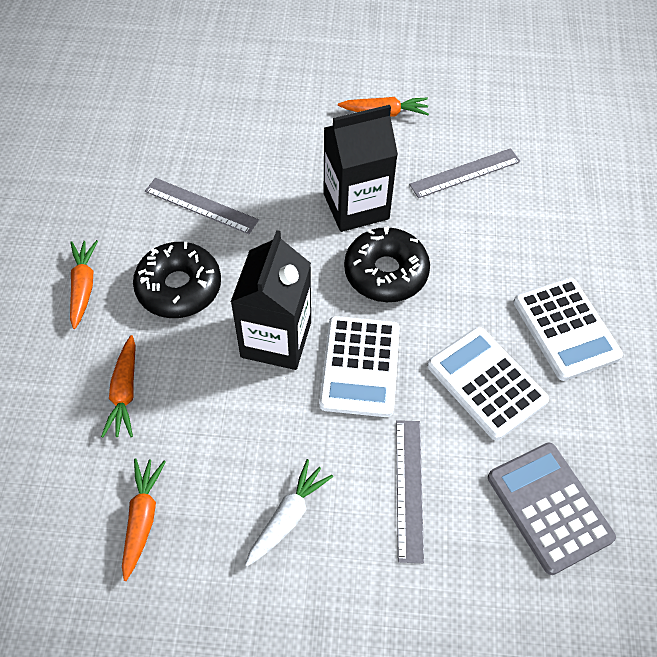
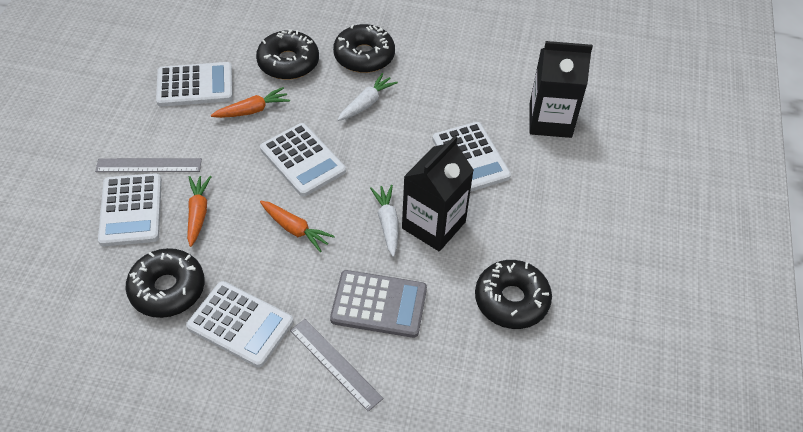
black donut: [133,242,221,318] [344,226,430,302] = 2 -> [126,248,205,318] [256,29,319,80] [333,24,395,73] [475,260,552,329] = 4
grey ruler: [145,178,259,234] [396,420,424,563] [409,148,521,198] = 3 -> [95,158,202,172] [290,319,384,412] = 2
orange carrot: [70,240,98,329] [101,335,136,437] [122,459,166,581] [338,97,429,117] = 4 -> [187,176,212,247] [211,87,290,118] [260,201,335,252] = 3
white calculator: [319,316,400,417] [427,327,549,440] [513,277,623,381] = 3 -> [98,173,162,246] [156,62,233,107] [186,281,293,368] [260,123,346,197] [432,122,511,192] = 5
white carrot: [245,459,333,566] = 1 -> [337,73,398,121] [370,185,398,257] = 2

